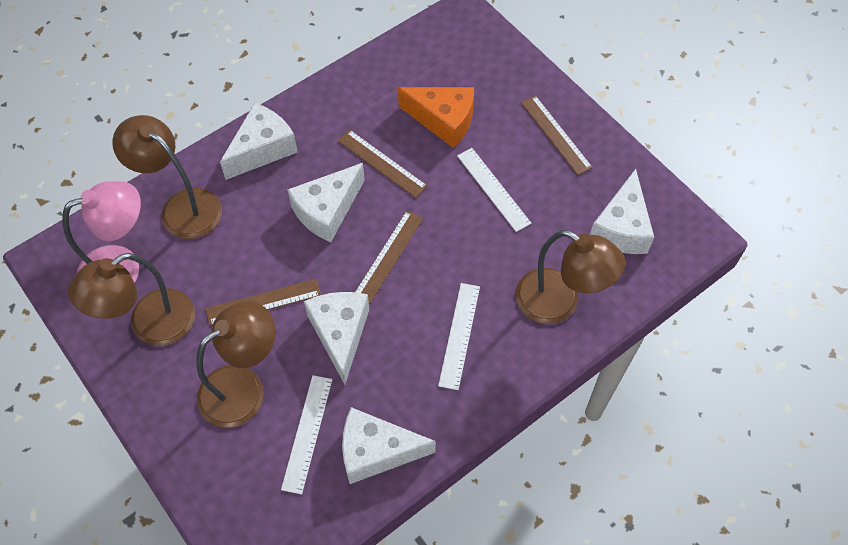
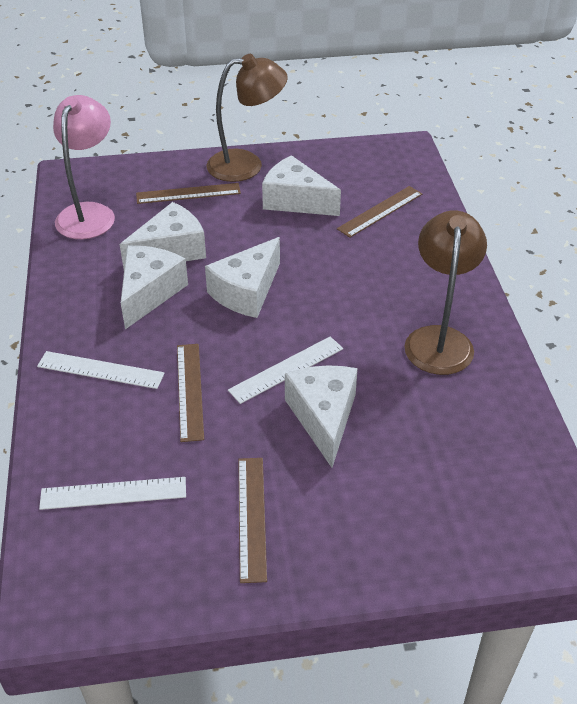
brown lamp: [68,253,195,346] [112,115,222,239] [196,301,275,428] [515,230,625,324] = 4 -> [207,54,288,182] [405,210,487,375] = 2
orange cheese: [398,87,474,148] = 1 -> none = 0

